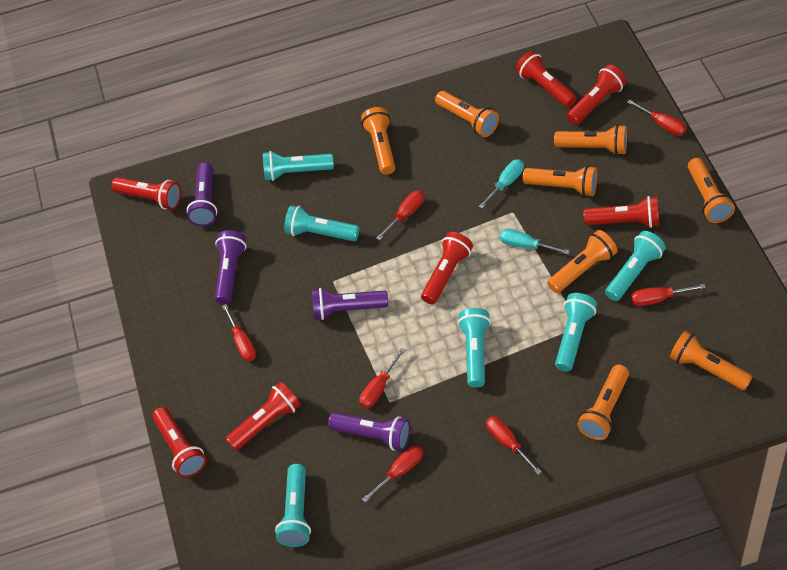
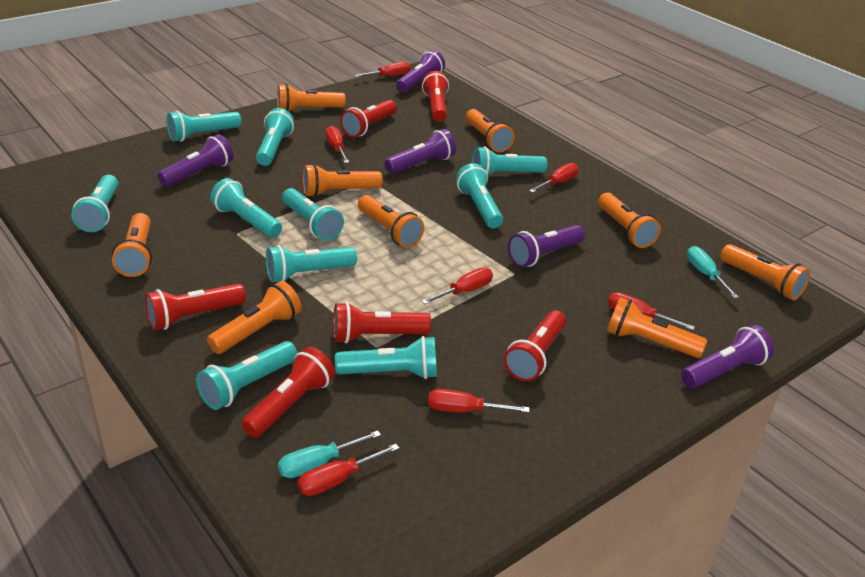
orange flashlight: [361,107,395,175] [435,91,499,137] [522,166,597,197] [547,230,618,293] [554,125,627,155] [577,365,629,440] [670,331,753,391] [688,158,735,223] = 8 -> [112,213,152,277] [207,281,302,354] [277,84,346,112] [303,164,382,197] [358,195,424,248] [466,109,515,152] [598,193,661,248] [607,297,707,358] [720,244,810,300] = 9
purple flashlight: [187,162,217,226] [215,230,246,304] [312,288,388,320] [328,412,411,451] = 4 -> [158,134,233,187] [385,129,456,174] [396,50,445,93] [508,225,585,267] [681,325,774,388] = 5
red flashlight: [111,177,181,210] [152,407,206,478] [225,382,301,451] [421,232,473,305] [515,51,577,108] [567,65,627,125] [583,196,659,228] = 7 -> [145,284,246,330] [241,347,335,438] [333,302,431,343] [340,100,397,138] [422,71,449,122] [504,310,566,382] = 6
turquoise flashlight: [263,151,334,181] [275,464,311,547] [284,205,360,241] [458,308,491,388] [555,293,597,372] [605,231,666,301] = 6 -> [71,175,119,232] [166,111,241,142] [196,341,297,410] [210,178,282,238] [256,108,294,166] [266,245,357,283] [282,188,344,241] [335,336,437,379] [456,163,503,228] [472,147,548,176] = 10

